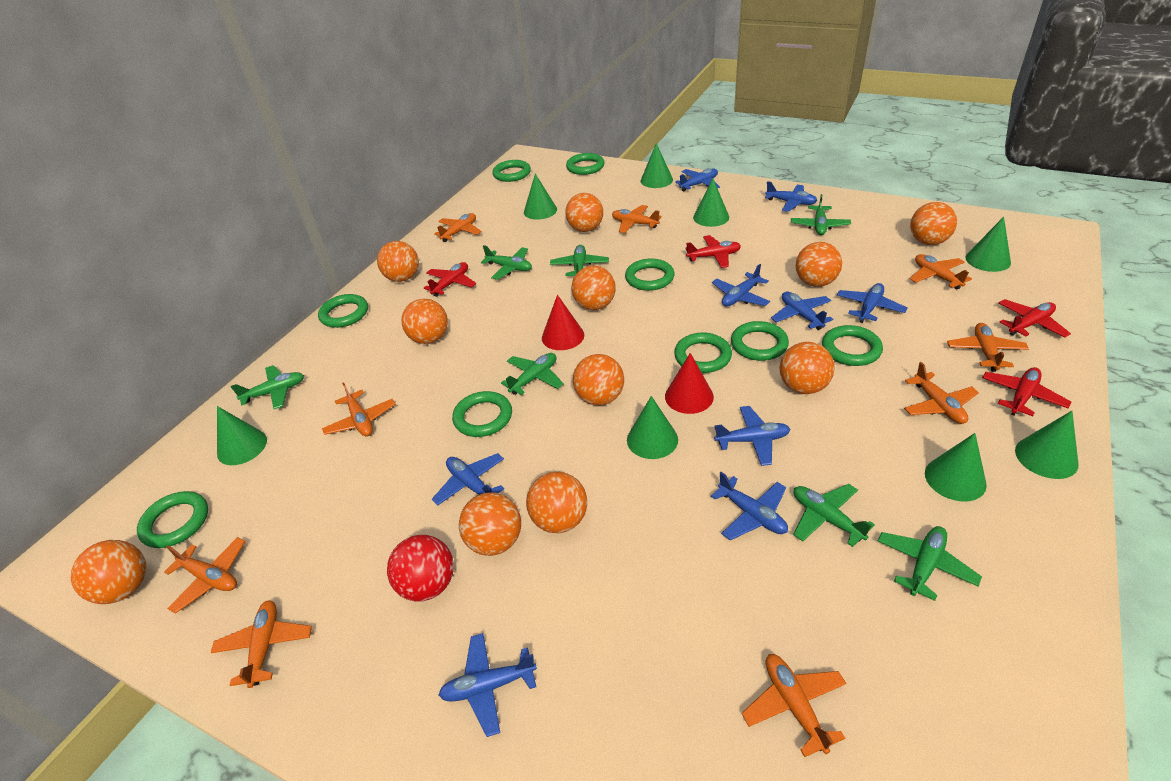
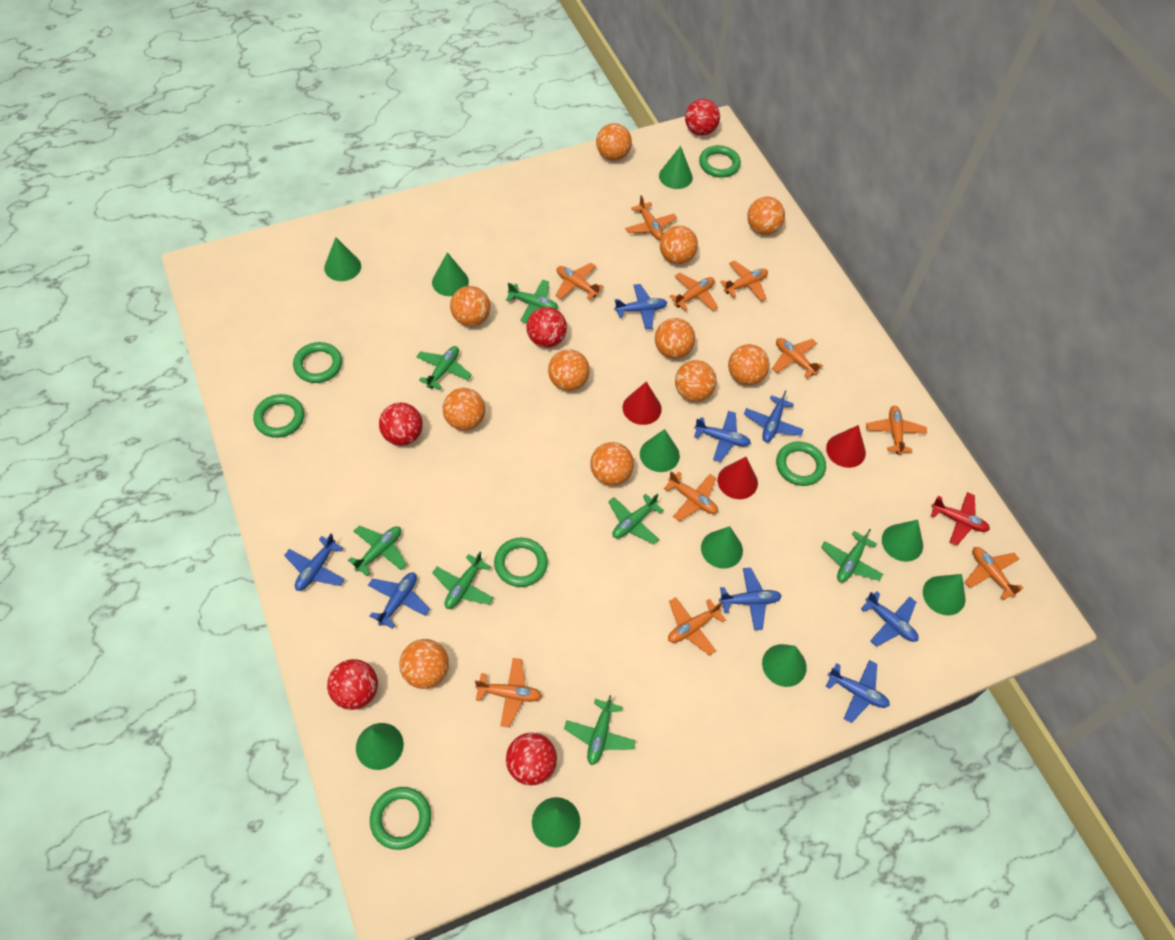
blue plane: [432,453,504,506] [439,633,537,737] [675,168,720,191] [711,472,788,540] [712,264,770,306] [714,406,790,466] [765,181,817,212] [771,291,833,330] [837,283,908,323] = 9 -> [284,533,345,591] [368,572,430,629] [614,284,667,330] [694,411,751,462] [719,568,782,630] [744,390,804,442] [826,660,890,723] [861,591,919,646] = 8
green cone: [217,406,267,465] [524,174,557,220] [627,396,678,459] [641,143,673,188] [693,179,729,227] [925,433,987,501] [965,217,1011,272] [1015,411,1078,479] = 8 -> [324,237,361,281] [356,723,404,770] [432,252,469,296] [532,797,580,848] [640,429,680,472] [659,146,693,189] [701,526,743,569] [762,644,807,687] [882,520,923,562] [923,574,965,615] = 10
green ring: [137,491,208,548] [318,294,368,328] [452,391,512,437] [492,160,531,182] [566,153,605,175] [625,258,675,291] [674,332,732,373] [731,321,789,361] [822,325,883,366] = 9 -> [253,394,304,438] [293,342,342,383] [370,787,431,850] [494,538,548,587] [699,145,741,178] [776,442,826,486] = 6
orange plane: [164,537,245,614] [211,600,312,688] [322,383,395,436] [434,213,482,242] [612,205,662,233] [742,654,846,757] [904,362,979,424] [910,254,972,290] [947,323,1029,372] = 9 -> [475,658,542,727] [556,263,604,300] [625,195,677,240] [664,471,718,521] [668,597,726,655] [669,273,718,311] [720,261,768,301] [772,338,823,378] [866,406,927,455] [965,547,1023,600] = 10
red ball: [387,535,454,602] = 1 -> [327,659,378,710] [379,403,423,446] [506,732,557,785] [526,307,567,348] [685,99,720,136] = 5
red cone: [542,295,584,350] [665,353,714,414] = 2 -> [623,382,662,425] [718,457,758,499] [826,425,866,468] = 3
red plane: [424,262,476,297] [685,235,741,268] [982,367,1071,416] [999,299,1071,338] = 4 -> [931,492,990,545] = 1

